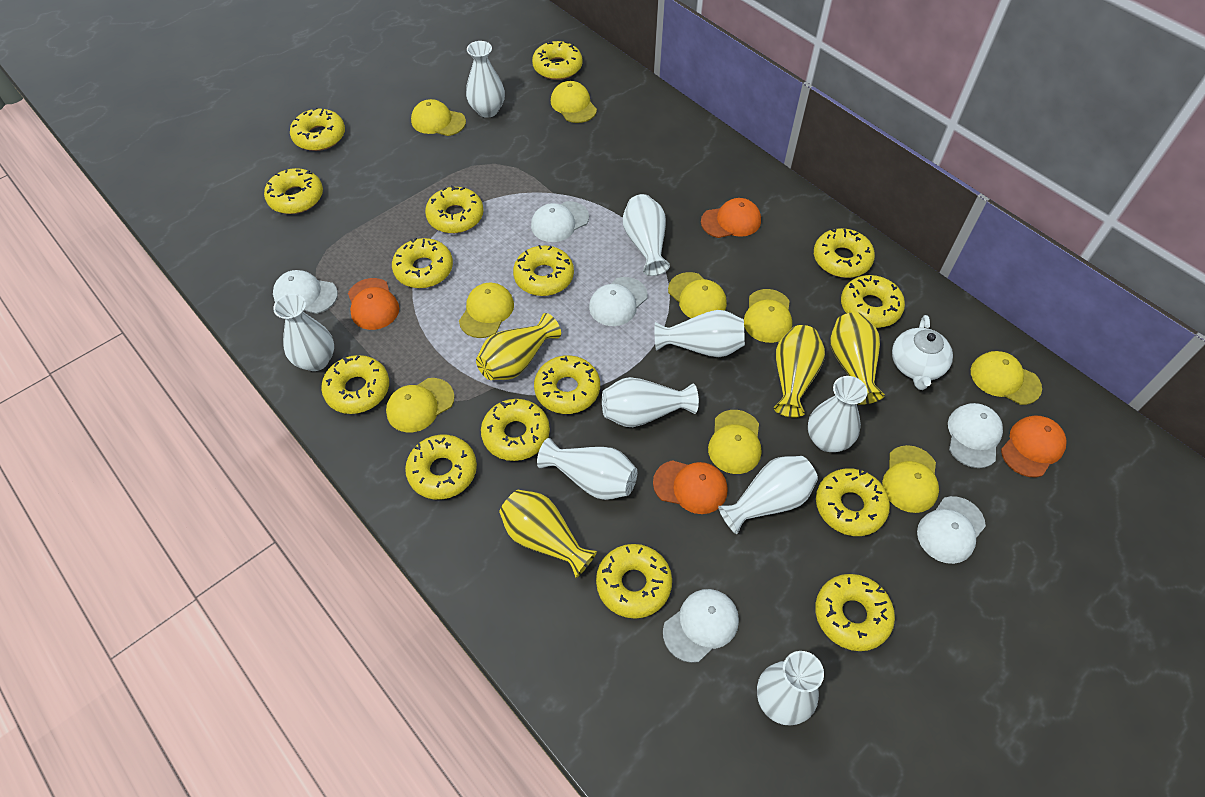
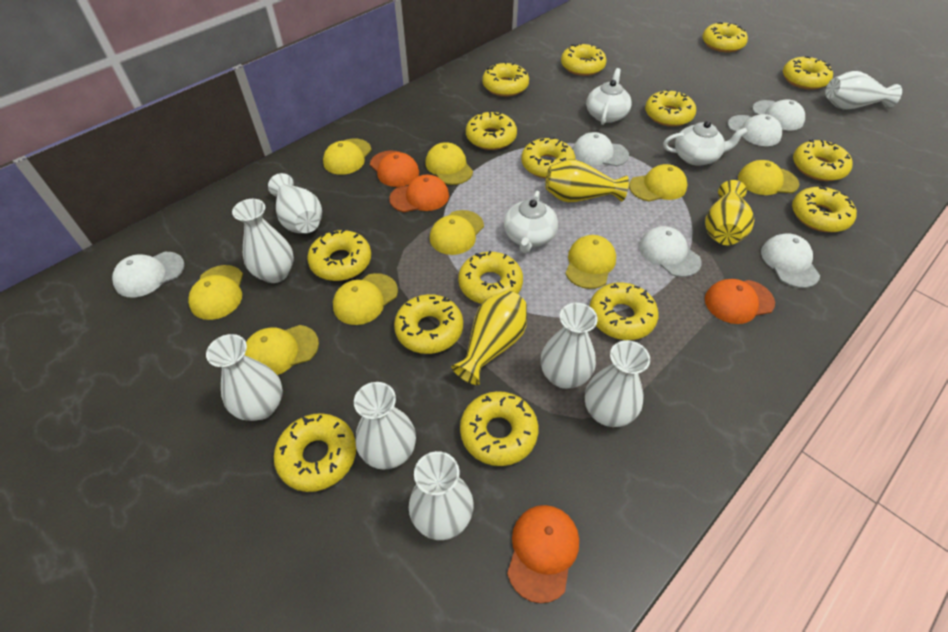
white teapot: [892,315,953,390] = 1 -> [504,191,558,253] [586,68,632,125] [663,121,748,166] = 3
white vase: [273,294,334,371] [466,41,505,118] [537,438,637,500] [602,377,699,427] [623,194,670,276] [655,310,745,357] [718,456,818,534] [757,651,824,726] [808,376,867,452] = 9 -> [206,334,283,421] [232,199,294,283] [268,173,322,233] [354,382,416,470] [409,451,474,540] [541,303,598,389] [585,340,650,427] [825,71,902,110] = 8
yellow vase: [476,313,561,380] [499,490,597,578] [774,325,825,418] [830,312,885,405] = 4 -> [451,290,527,385] [545,159,629,202] [705,180,754,245] = 3

